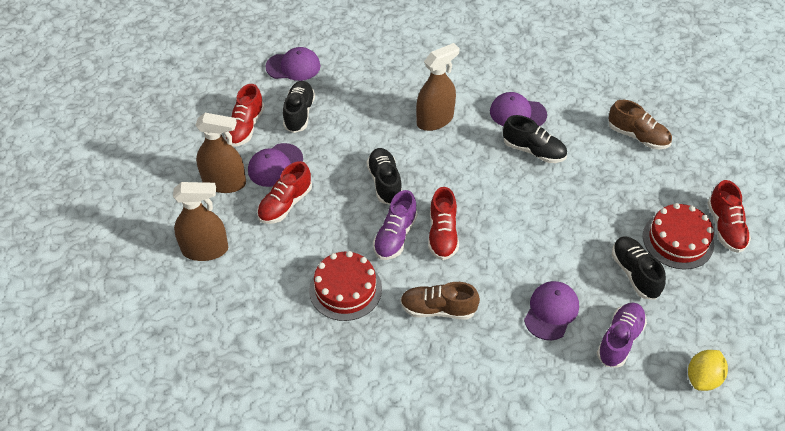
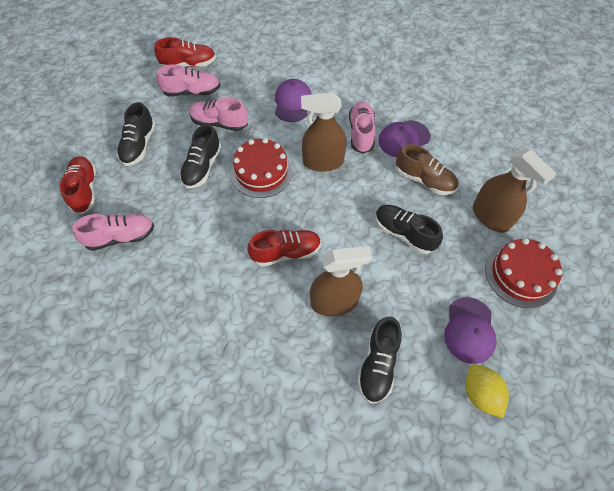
brown shoe: [400,282,480,319] [608,100,672,149] = 2 -> [396,144,458,195] = 1
pink shoe: none = 0 -> [72,214,154,251] [156,64,220,97] [189,97,248,131] [349,101,375,154] = 4
purple cap: [248,143,303,187] [265,47,320,81] [490,92,547,126] [524,281,579,340] = 4 -> [275,79,312,122] [378,120,430,157] [444,297,497,364] = 3
purple shoe: [373,190,418,260] [597,303,647,368] = 2 -> none = 0
red shoe: [224,84,265,146] [257,161,312,224] [428,187,459,260] [707,180,751,253] = 4 -> [59,156,96,214] [154,37,216,67] [247,230,321,267] = 3

